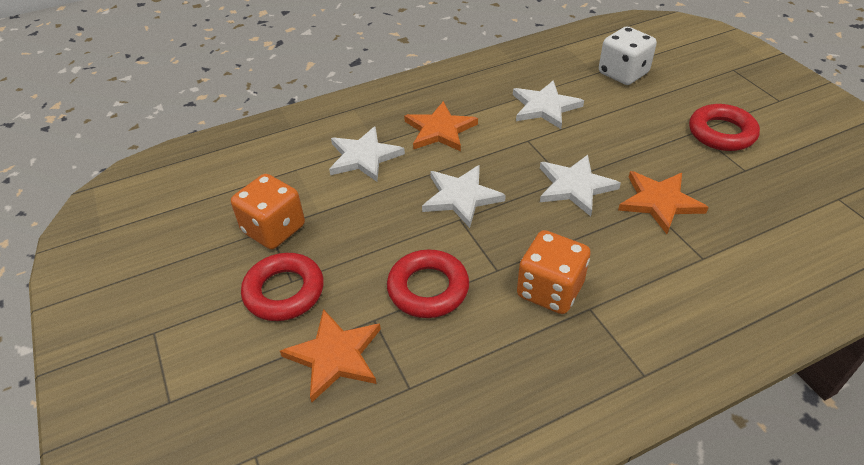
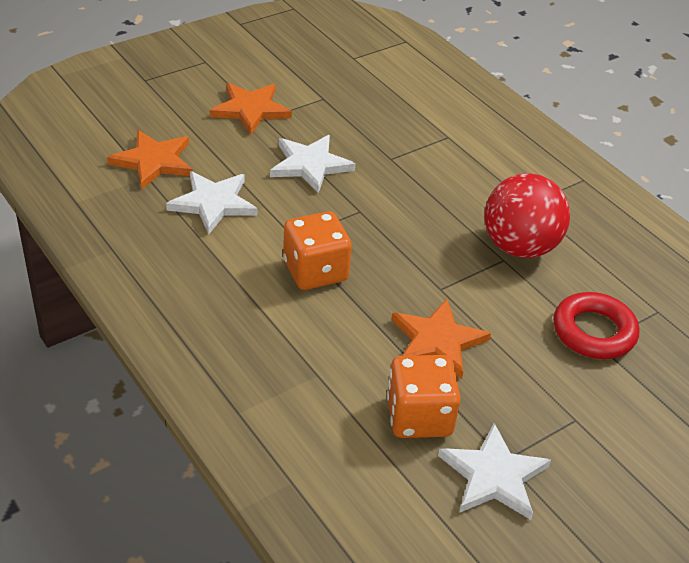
red ball: none = 0 -> [484,173,570,258] = 1
red ring: [241,253,324,321] [387,250,469,318] [689,104,760,151] = 3 -> [553,292,639,359] = 1
white dice: [599,27,657,85] = 1 -> none = 0
white star: [329,126,405,182] [422,165,506,228] [513,80,584,129] [540,155,621,216] = 4 -> [166,171,258,234] [270,135,355,193] [438,423,551,520] = 3

